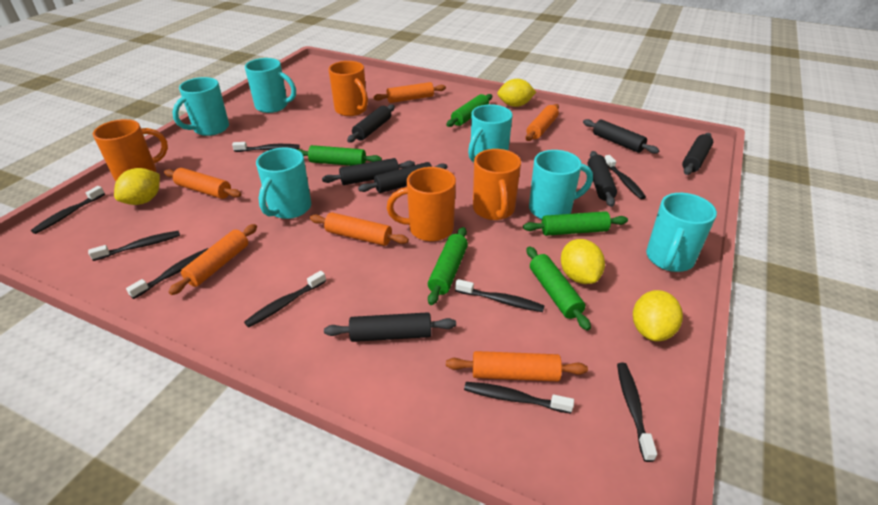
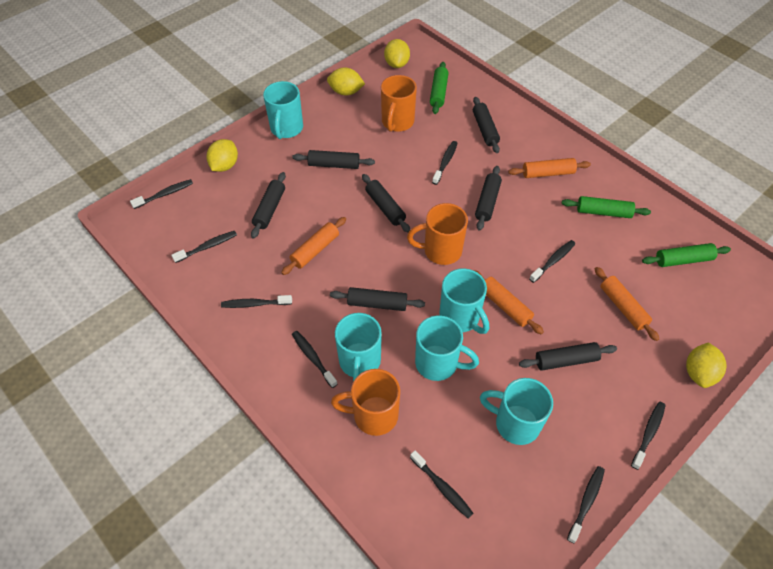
green rolling pin: [297,145,382,166] [428,227,468,305] [446,94,492,127] [523,211,628,236] [527,246,591,331] = 5 -> [430,62,449,114] [562,196,651,218] [642,243,731,267] = 3
orange mug: [93,119,168,181] [329,61,368,116] [387,167,456,241] [473,149,521,220] = 4 -> [331,369,400,436] [381,75,417,132] [407,203,468,265] = 3
orange rolling pin: [164,168,241,199] [169,224,257,295] [310,212,409,246] [373,82,446,103] [446,351,588,381] [525,104,559,141] = 6 -> [281,217,346,275] [473,270,544,335] [508,158,591,178] [595,267,659,341] = 4
turquoise mug: [173,77,229,136] [245,58,296,113] [256,148,311,219] [468,104,513,162] [529,150,593,219] [646,193,717,272] = 6 -> [263,81,303,139] [335,313,382,382] [415,315,479,381] [439,268,489,334] [480,378,553,445] = 5

